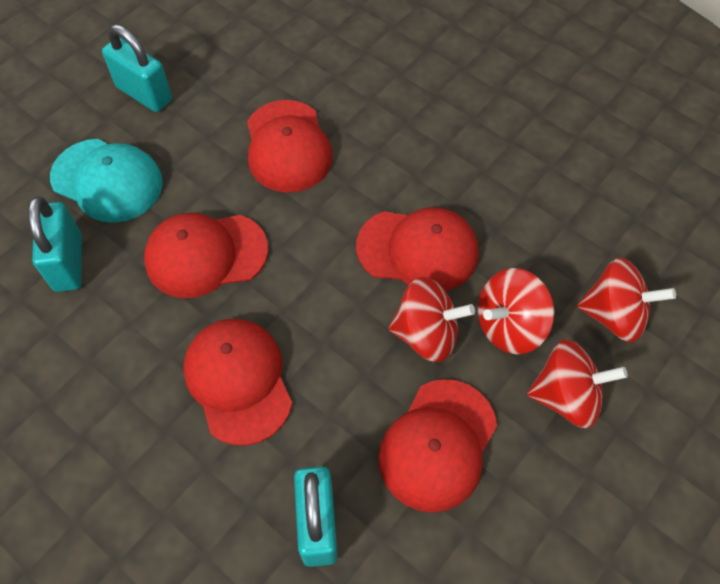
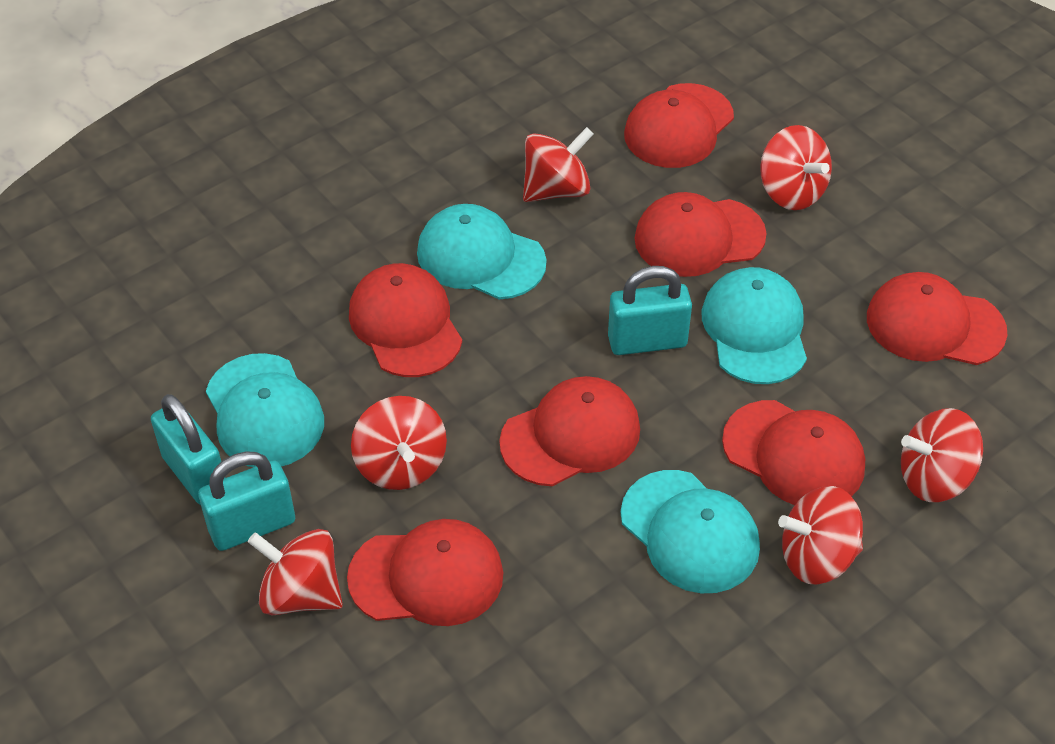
red cap: [144,213,268,298] [183,319,292,446] [247,100,333,193] [356,207,478,291] [378,379,497,513] = 5 -> [347,519,503,626] [349,263,462,377] [499,376,640,486] [624,83,734,168] [634,192,767,277] [722,400,865,505] [867,272,1007,365] = 7
red spinning top: [389,277,475,362] [478,268,554,354] [527,339,628,429] [577,258,676,343] = 4 -> [248,529,343,615] [351,396,447,490] [523,127,593,202] [760,125,832,210] [778,486,863,585] [901,408,983,502] = 6
turquoise cap: [50,139,163,223] = 1 -> [206,353,324,467] [417,204,546,299] [621,470,760,593] [702,267,807,384] = 4

